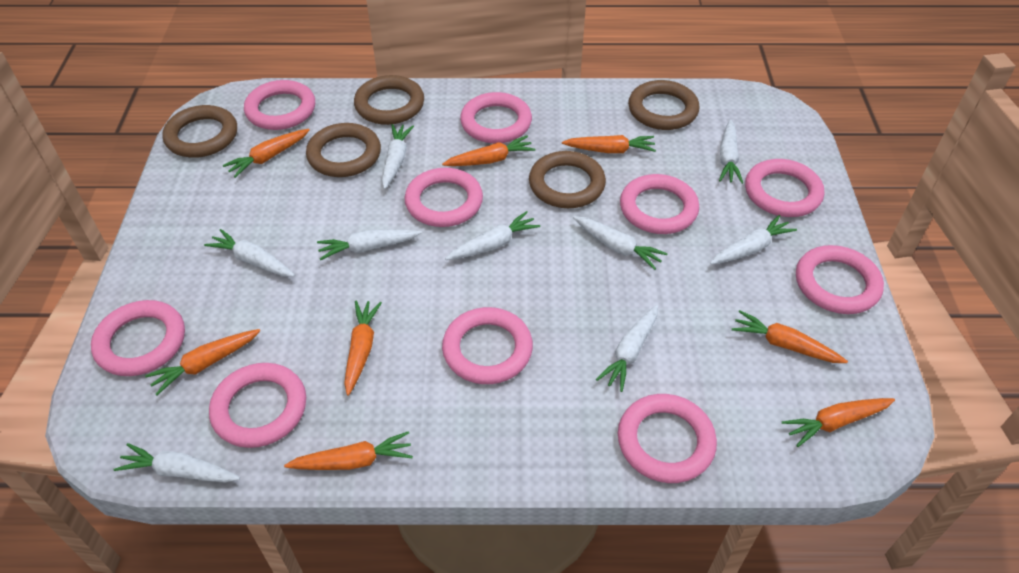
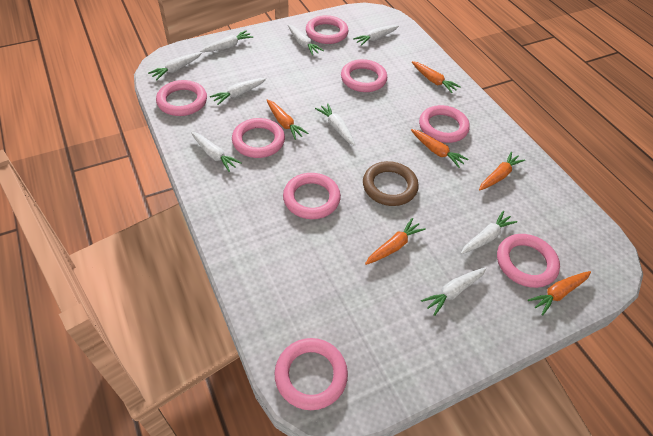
brown ring: [162,105,237,158] [306,123,381,177] [354,75,424,125] [529,151,606,208] [628,80,699,130] = 5 -> [363,161,419,206] = 1
orange carrot: [145,329,260,395] [223,129,310,178] [284,431,413,470] [344,301,382,395] [442,136,535,166] [562,135,656,153] [732,310,848,363] [782,398,895,447] = 8 -> [267,100,308,140] [365,218,426,265] [411,129,468,168] [412,61,461,93] [479,151,525,190] [528,271,591,316] = 6
pink ring: [91,300,185,376] [209,363,306,448] [244,80,315,130] [404,168,483,227] [442,307,533,384] [460,92,532,143] [618,394,717,483] [620,174,699,234] [745,159,824,217] [796,245,884,314] = 10 -> [156,80,207,116] [232,118,285,158] [275,338,348,410] [283,173,341,219] [306,15,349,44] [341,59,387,92] [419,105,470,143] [497,234,560,288] = 8

